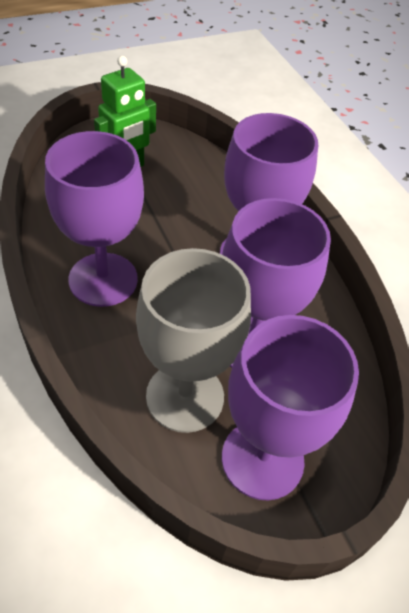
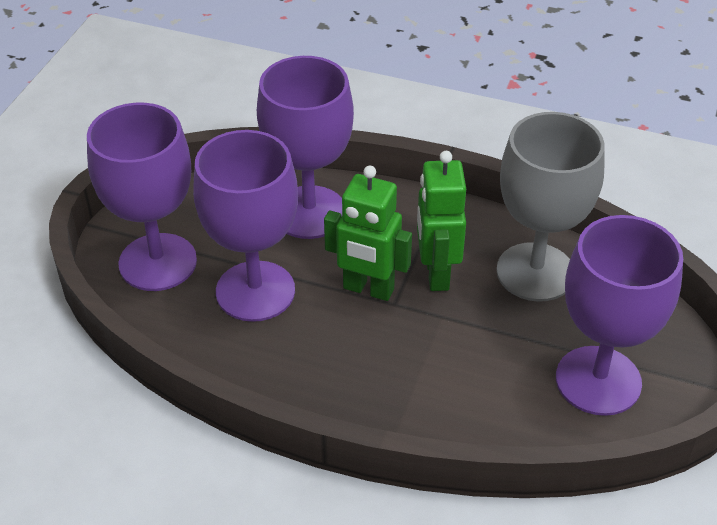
green robot: [94,56,156,167] = 1 -> [324,166,412,301] [417,151,466,291] = 2

